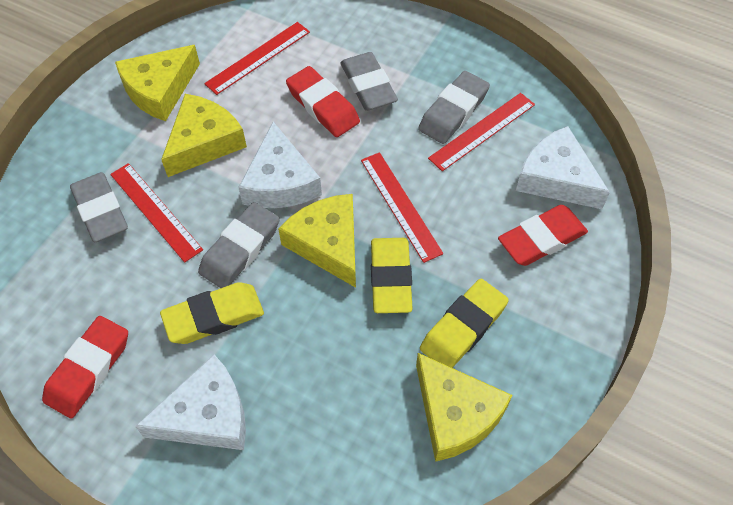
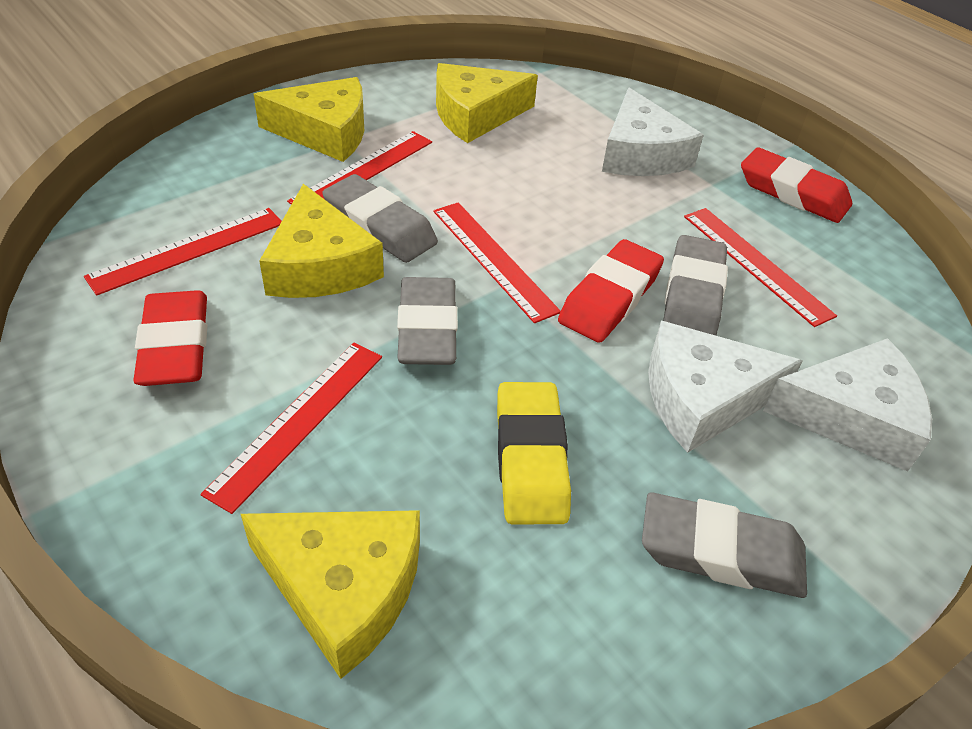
red ruler: [110,163,203,263] [204,22,310,95] [361,152,443,263] [428,93,535,171] = 4 -> [84,208,282,296] [201,343,382,514] [287,131,432,204] [433,202,561,323] [684,208,837,327] = 5
yellow eraser: [160,282,264,344] [371,238,413,313] [420,279,509,368] = 3 -> [497,382,571,525] = 1

